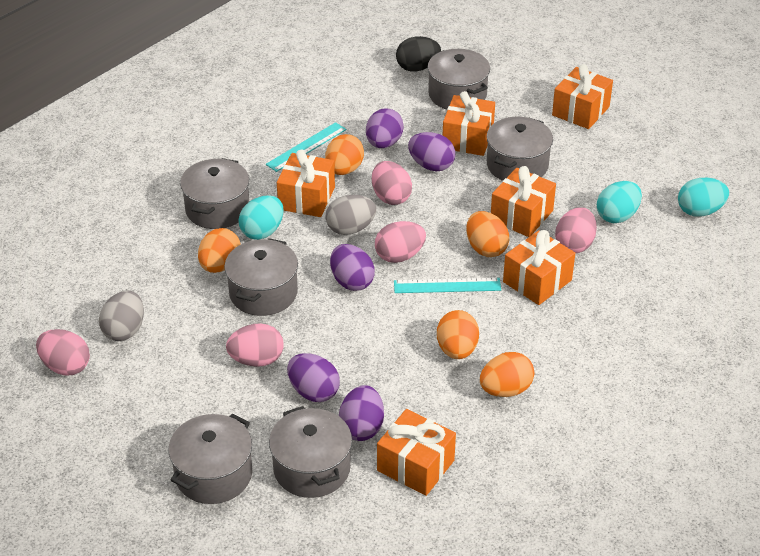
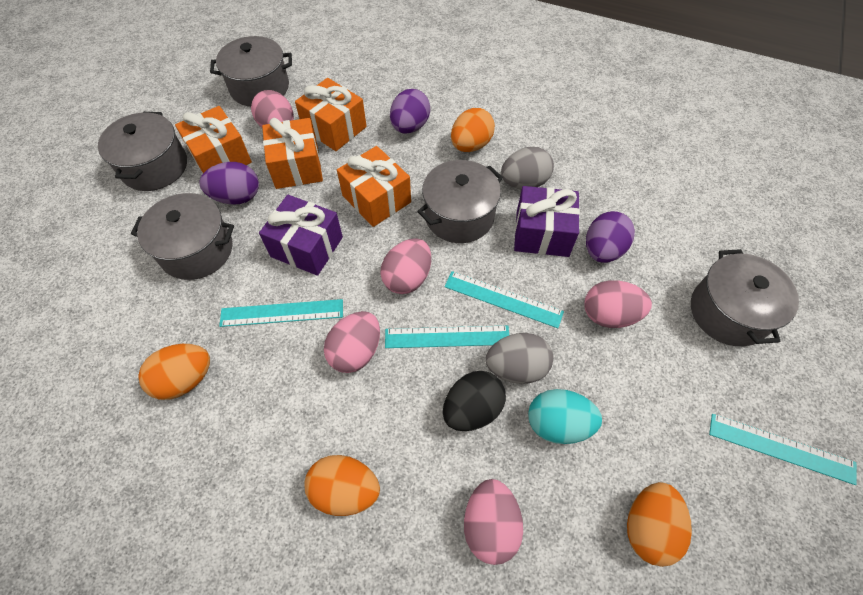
grey pot: [168,413,252,504] [180,158,249,229] [225,238,298,316] [269,406,352,498] [427,49,490,110] [486,117,553,181] = 6 -> [98,112,187,191] [131,193,234,280] [210,36,292,107] [417,160,503,243] [691,249,799,346] = 5
orange egg: [198,228,241,273] [325,134,364,175] [437,310,479,359] [466,211,509,257] [480,352,534,397] = 5 -> [138,344,210,400] [305,455,380,516] [451,108,495,152] [627,482,692,567] = 4
orange gift: [277,149,335,217] [377,409,456,496] [443,91,495,156] [491,166,556,237] [503,230,575,305] [552,64,613,129] = 6 -> [175,106,252,173] [262,118,323,189] [295,78,367,151] [337,146,411,227] = 4
purple egg: [287,353,340,402] [330,244,375,291] [339,385,384,441] [366,109,404,148] [408,132,455,171] = 5 -> [199,162,259,205] [390,89,430,134] [586,211,635,263] = 3
purple gift: none = 0 -> [259,195,343,276] [514,186,580,257] = 2
turquoise egg: [238,195,284,240] [597,181,642,223] [678,178,729,216] = 3 -> [528,389,602,444] = 1
turquoise ruler: [266,122,346,172] [394,278,501,293] = 2 -> [219,299,343,327] [385,325,509,348] [444,271,564,328] [709,414,857,485] = 4

